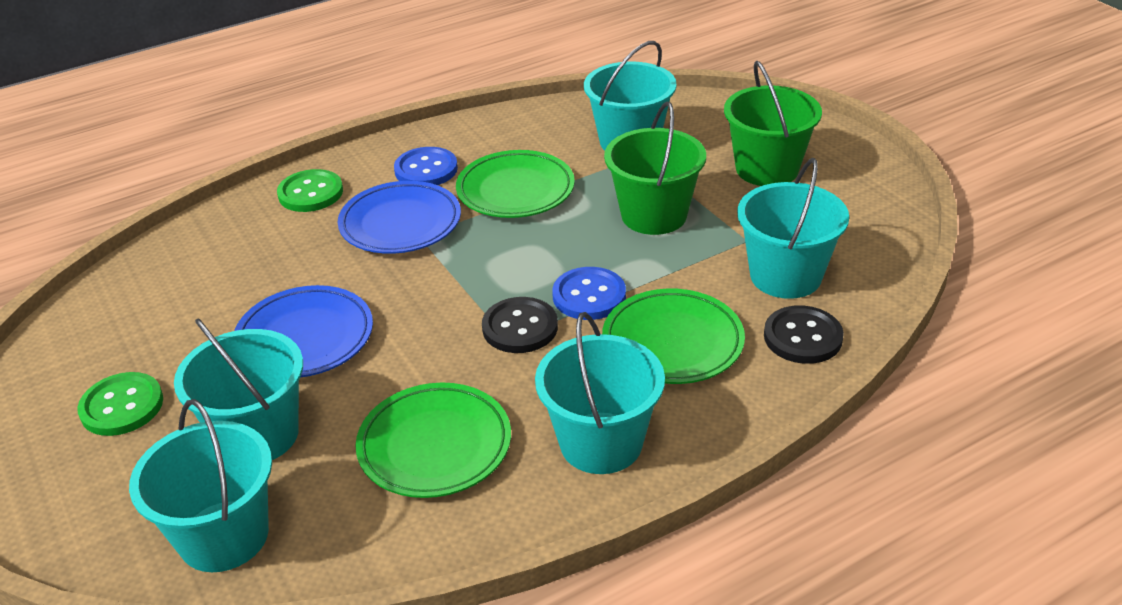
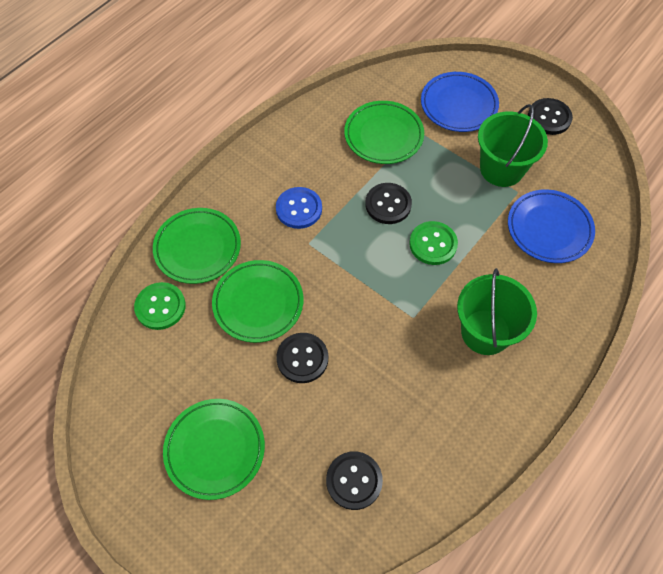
black button: [482,297,558,353] [764,305,844,364] = 2 -> [276,333,328,383] [326,451,383,510] [365,183,412,224] [528,98,573,135] = 4
blue button: [394,147,458,185] [552,267,626,320] = 2 -> [276,187,322,229] = 1
green plate: [355,383,511,498] [456,150,575,218] [602,289,745,384] = 3 -> [153,208,241,284] [163,399,265,500] [212,260,303,343] [344,101,424,164] = 4
turquoise bucket: [129,399,272,572] [174,318,303,460] [535,312,665,474] [584,41,676,151] [737,158,849,299] = 5 -> none = 0

